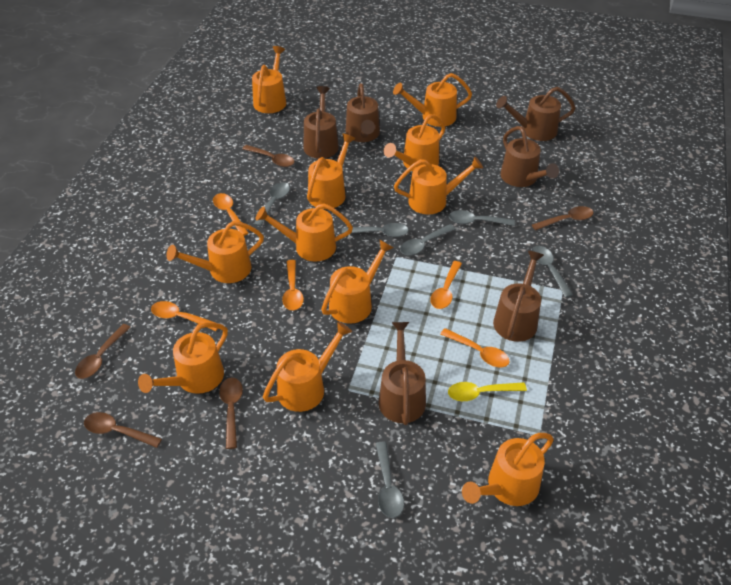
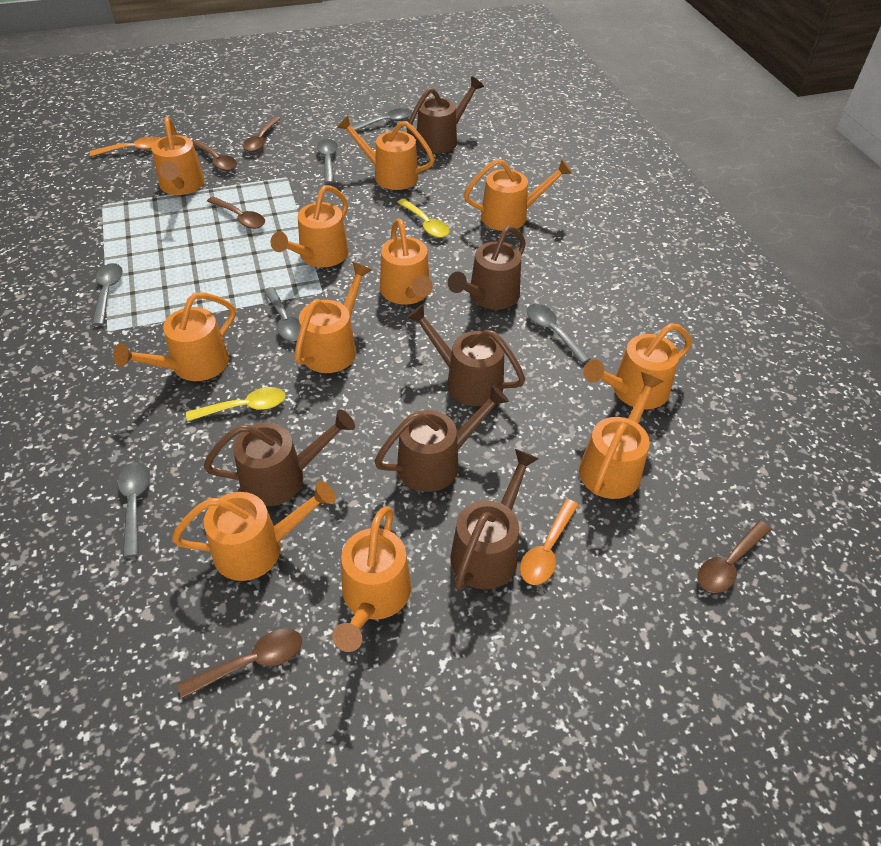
orange spoon: [151,301,217,331] [213,193,249,236] [282,260,304,310] [430,261,462,309] [440,328,510,367] = 5 -> [90,137,160,156] [520,499,578,585] = 2
yellow spoon: [448,382,527,401] = 1 -> [186,387,285,421] [397,199,450,238] = 2

